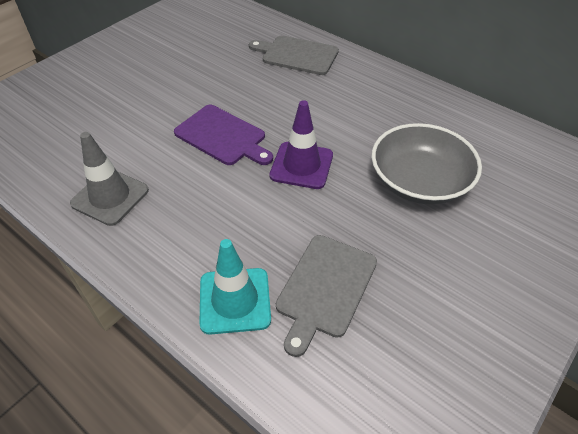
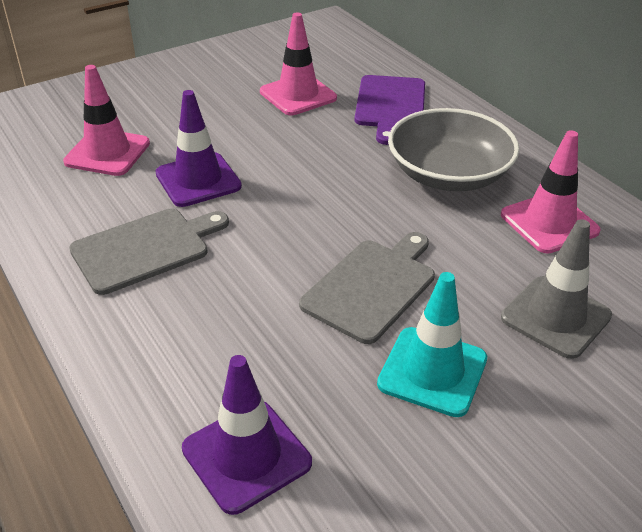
pink traffic cone: none = 0 -> [63,65,150,176] [260,12,337,115] [501,130,601,254] = 3
purple traffic cone: [270,100,333,189] = 1 -> [155,90,242,207] [182,355,312,515] = 2

